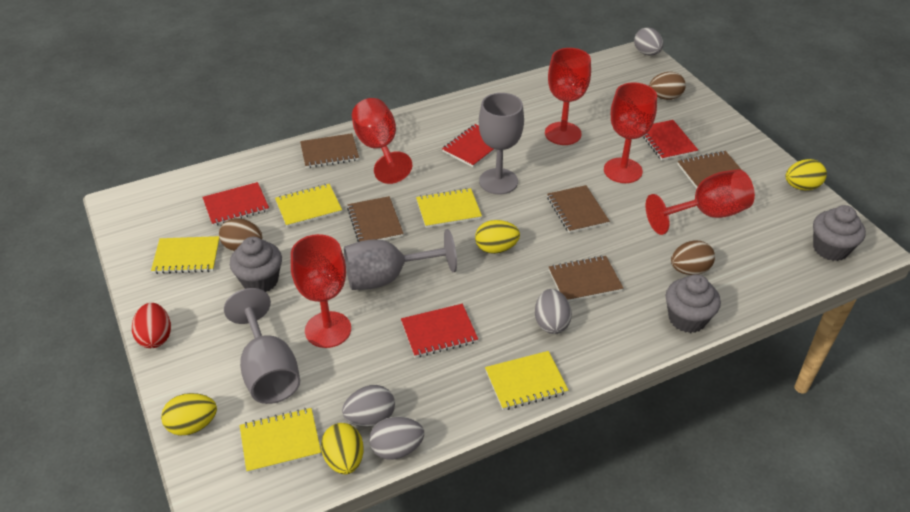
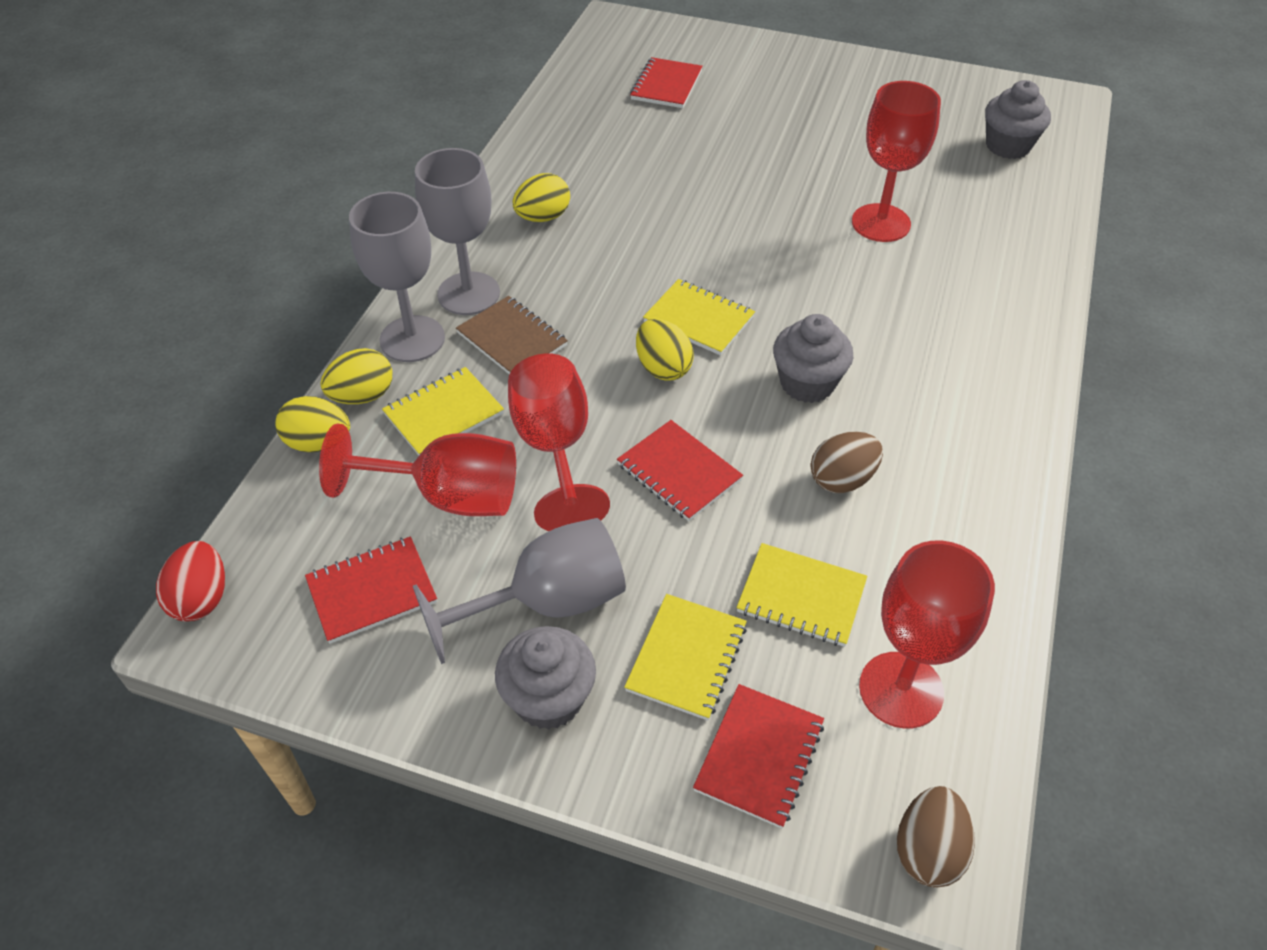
brown egg: [219,218,262,251] [649,72,686,100] [671,241,715,275] = 3 -> [810,431,883,493] [897,786,975,888] = 2
brown notebook: [300,133,359,168] [347,196,404,242] [547,185,610,233] [549,256,624,302] [678,151,743,189] = 5 -> [456,296,568,374] = 1
grey egg: [342,385,395,427] [369,417,424,460] [535,289,572,334] [634,27,663,56] = 4 -> none = 0
red goblet: [291,234,351,348] [352,98,412,184] [545,48,591,145] [604,82,657,183] [646,169,755,235] = 5 -> [319,424,516,516] [508,354,610,531] [852,81,941,242] [859,541,995,729] = 4
yellow notebook: [151,236,220,274] [240,408,321,473] [275,184,342,227] [416,188,482,228] [485,351,568,410] = 5 -> [382,367,504,456] [624,594,747,721] [643,279,755,356] [736,543,867,647] = 4

